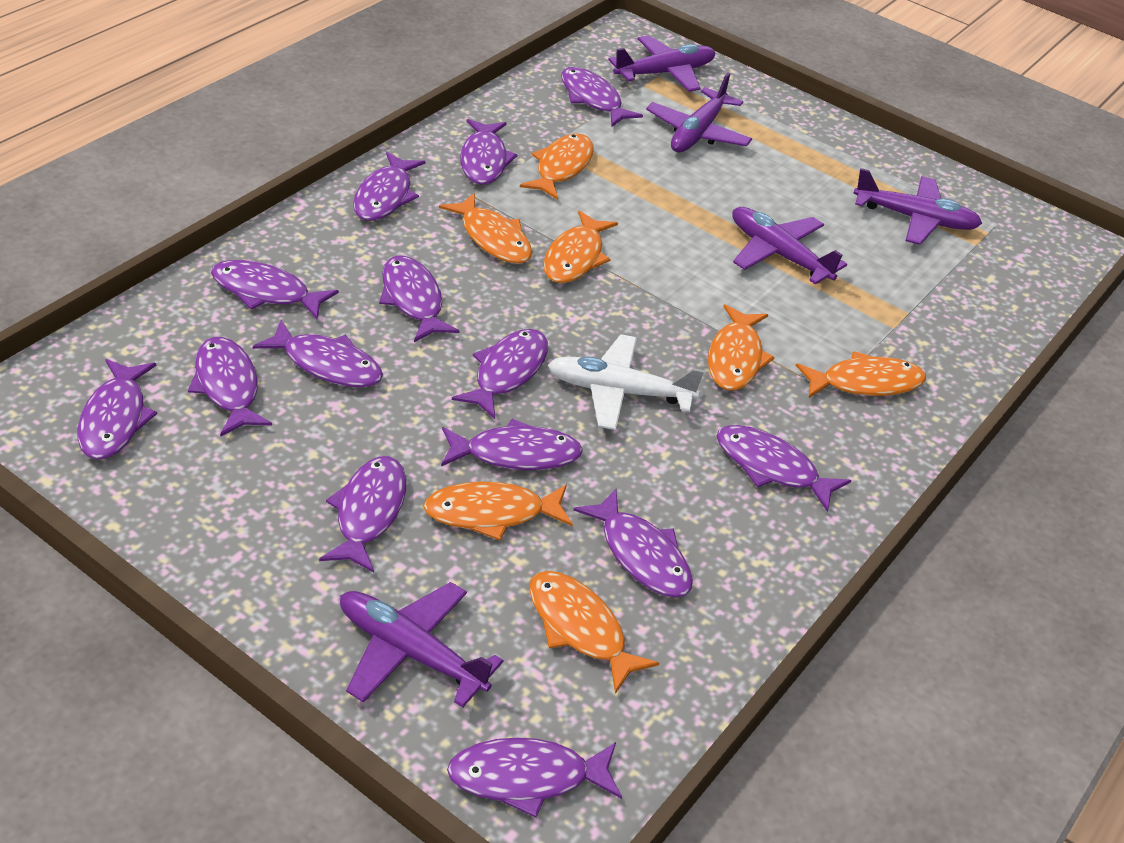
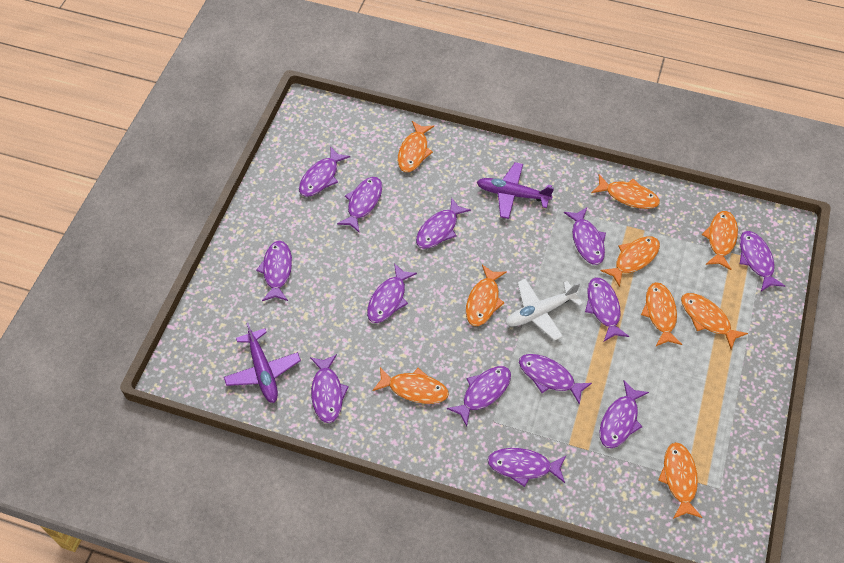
orange fish: [423,481,573,540] [439,193,532,264] [520,133,594,200] [529,571,660,694] [543,210,618,283] [708,304,775,390] [796,351,926,398] = 7 -> [372,367,449,404] [398,121,434,172] [466,265,507,326] [591,175,660,209] [601,236,660,287] [641,282,682,346] [658,442,703,519] [681,293,748,349] [702,211,738,270] = 9
purple fish: [78,359,157,460] [188,337,272,437] [211,260,339,319] [253,320,383,388] [319,456,406,573] [353,152,425,221] [379,256,459,342] [441,419,583,470] [447,738,622,817] [452,329,548,419] [460,119,518,185] [561,67,643,127] [574,489,693,598] [717,425,851,512] = 14 -> [256,241,292,301] [299,147,350,197] [310,354,349,423] [337,177,382,232] [367,263,417,323] [416,197,471,249] [447,366,511,426] [487,448,566,487] [519,354,592,405] [564,207,606,265] [585,277,629,341] [600,381,649,448] [740,231,785,291] = 13
purple plane: [340,582,504,707] [608,35,715,92] [646,72,752,152] [732,207,847,284] [853,168,982,245] = 5 -> [224,323,301,403] [477,162,554,219] = 2

